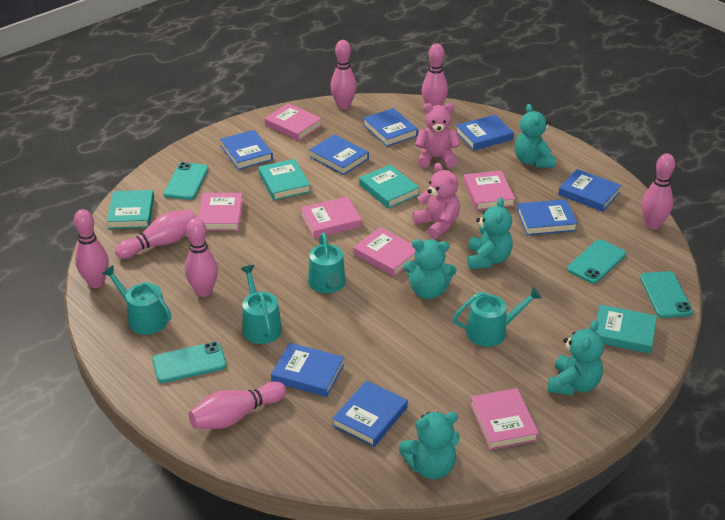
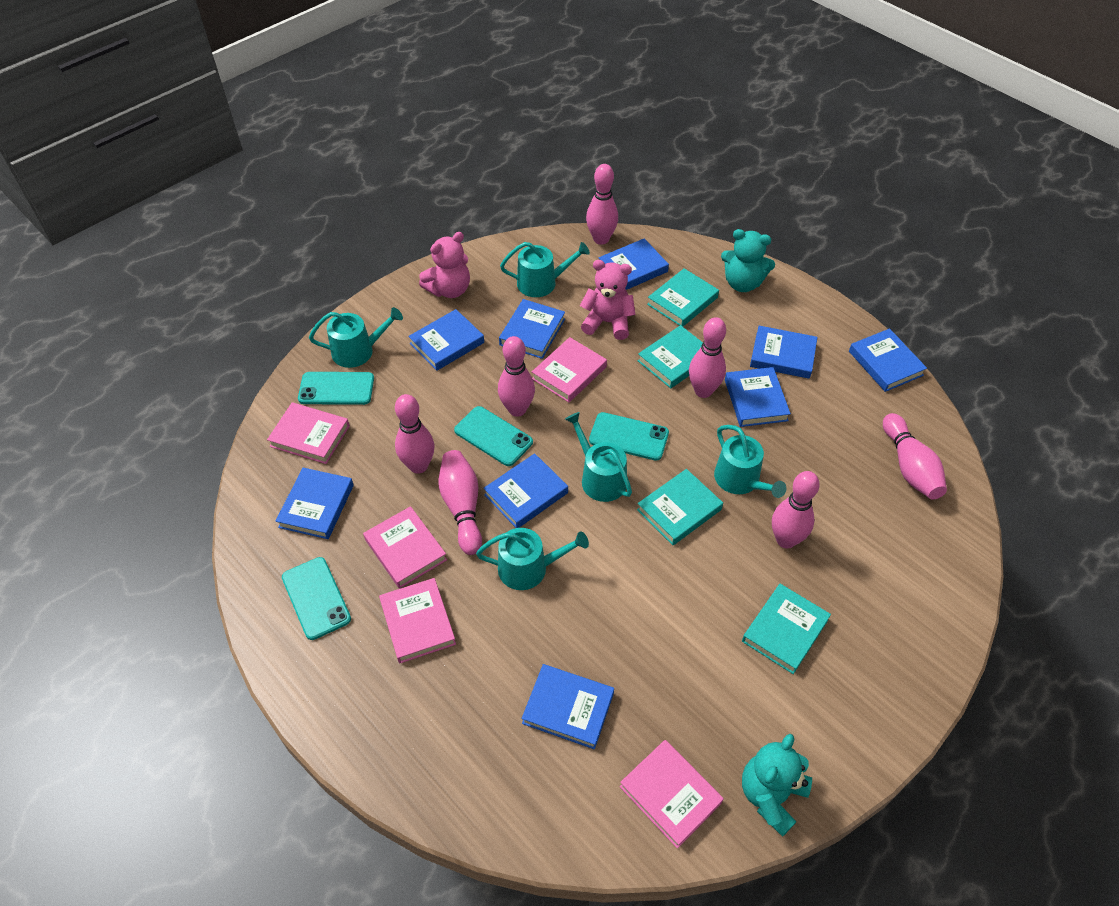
blue book: [220,130,273,170] [271,343,344,397] [309,134,369,175] [332,380,408,447] [363,108,418,147] [456,115,514,151] [517,199,578,235] [558,169,621,212] = 8 -> [276,468,354,539] [408,309,484,371] [483,453,568,528] [499,299,565,359] [522,664,614,749] [599,238,669,290] [725,367,791,427] [750,326,817,379] [849,329,927,392] = 9
pink book: [198,193,243,231] [264,103,322,141] [301,197,362,238] [353,227,416,276] [463,170,515,211] [470,388,539,450] = 6 -> [267,402,350,464] [363,506,447,589] [379,578,456,663] [532,337,607,402] [620,740,724,849] = 5
turquoise teddy bear: [399,412,459,479] [404,239,457,299] [467,197,513,269] [515,104,555,168] [548,320,604,395] = 5 -> [721,229,775,292] [742,734,812,837] = 2
turquoise watering can: [102,266,171,335] [241,265,282,344] [308,232,346,293] [453,287,542,347] = 4 -> [309,307,403,368] [476,528,589,590] [500,242,590,297] [565,412,632,502] [714,425,786,498] = 5

